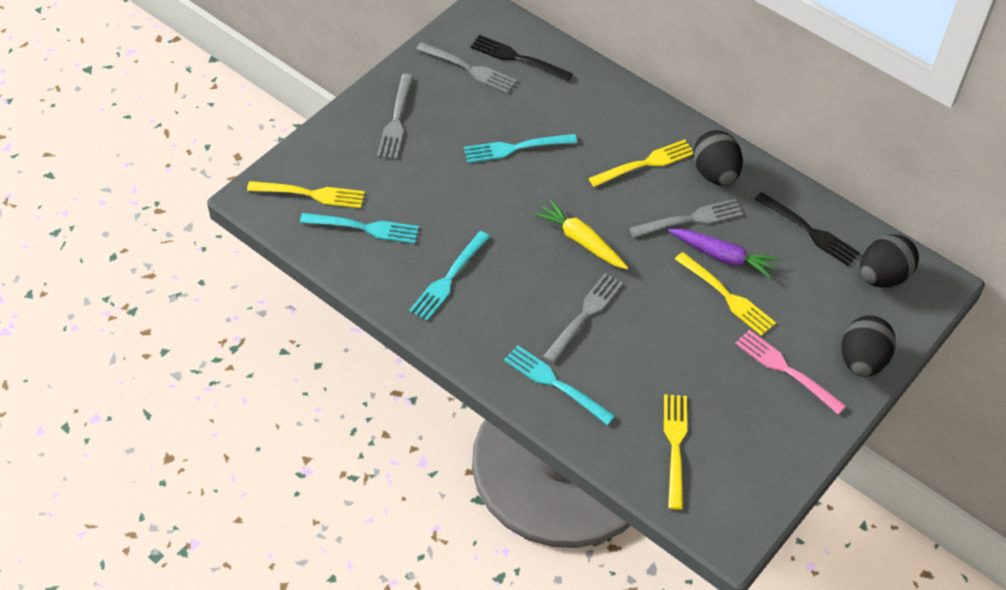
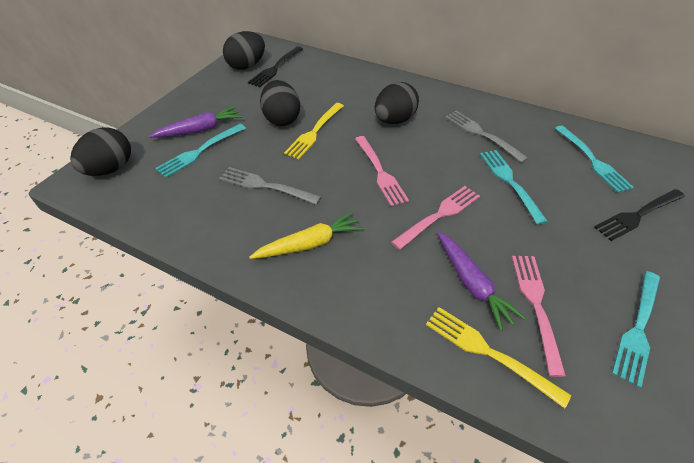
black egg: [693,130,743,186] [842,315,896,377] [860,234,919,288] = 3 -> [70,127,131,176] [223,31,265,70] [260,80,300,126] [375,82,419,124] = 4
grey fork: [377,74,413,159] [416,42,517,93] [543,273,623,363] [629,199,743,238] = 4 -> [219,167,321,205] [445,111,528,163] = 2
pink fork: [735,330,846,414] = 1 -> [355,136,409,206] [391,186,480,250] [512,256,566,377] = 3
purple carrot: [668,229,779,278] = 1 -> [149,106,242,138] [437,231,525,331] = 2
yellow fork: [247,181,365,208] [589,139,693,187] [664,394,687,510] [675,252,776,336] = 4 -> [284,103,344,159] [426,307,571,409] = 2

